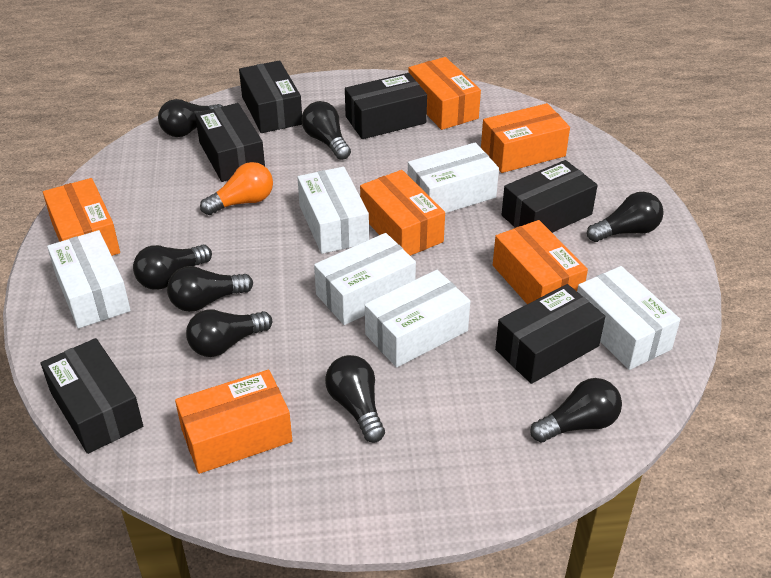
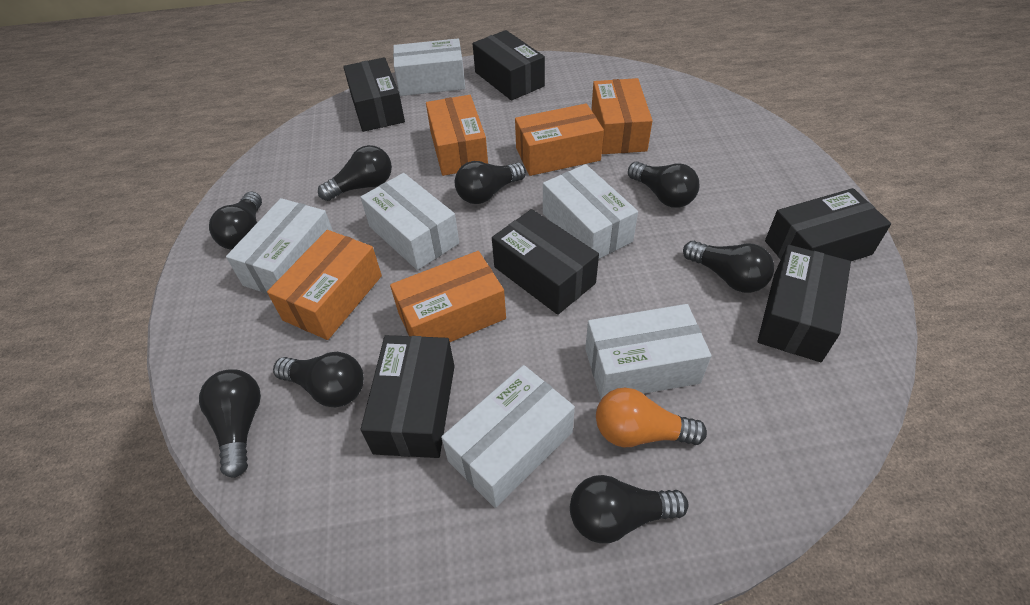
orange box: [43,178,120,256] [175,370,292,474] [360,170,445,256] [408,57,481,130] [481,103,570,173] [493,220,588,304] = 6 -> [267,230,382,340] [390,251,506,342] [426,95,488,176] [515,103,604,176] [591,78,653,154] = 5

